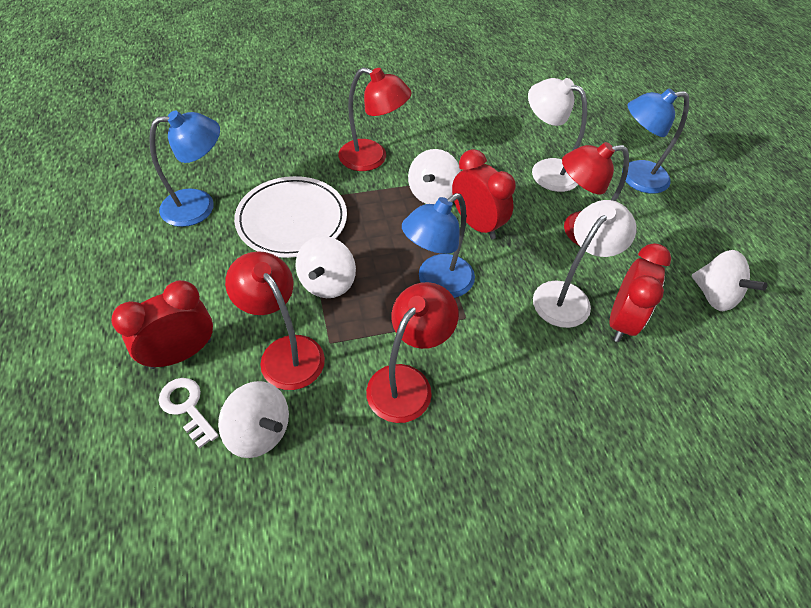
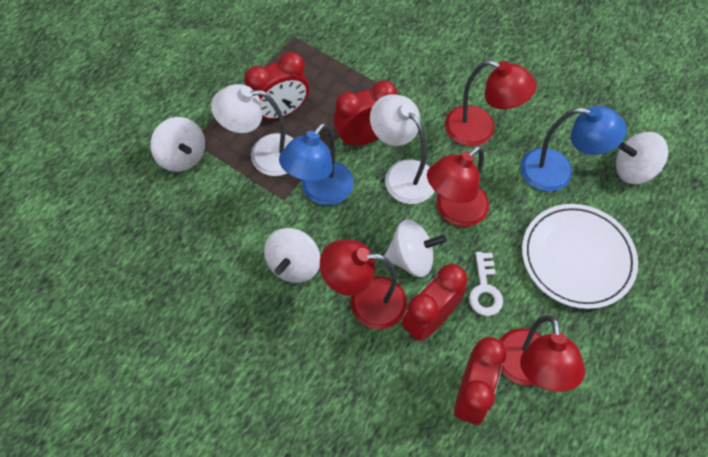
blue lamp: [149,110,220,227] [402,193,475,298] [622,88,689,194] = 3 -> [279,123,353,205] [521,106,627,192] = 2
red clock: [111,280,213,369] [452,149,516,239] [610,243,671,342] = 3 -> [244,52,309,122] [334,80,397,147] [402,264,467,341] [454,337,507,425] = 4

